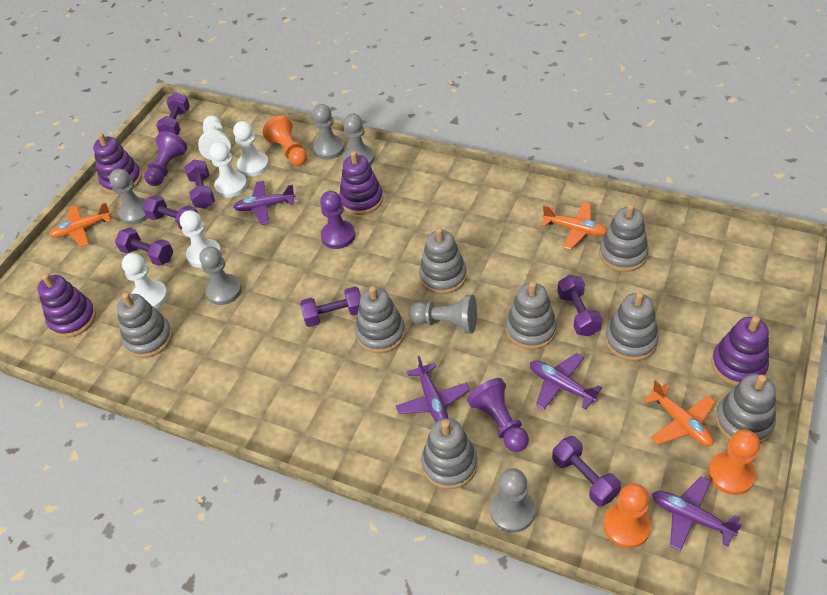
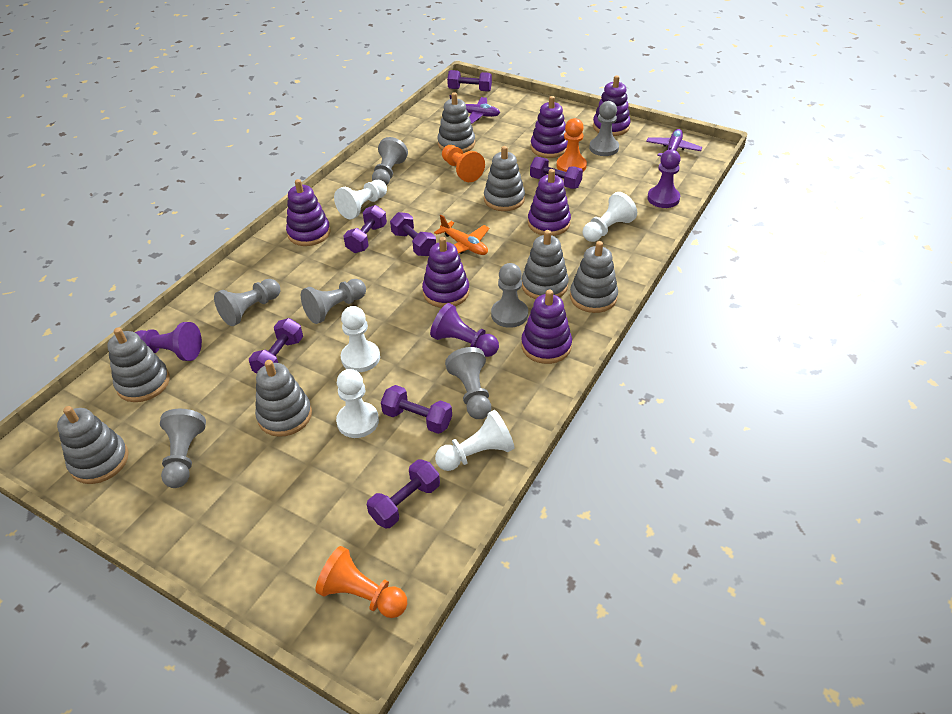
grey pawn: [109,169,147,225] [199,246,242,305] [312,104,345,160] [343,114,375,165] [409,295,477,333] [490,468,535,533] = 6 -> [160,409,206,488] [214,279,280,326] [301,279,366,324] [372,137,408,186] [445,347,491,419] [491,263,528,328] [589,101,619,156] = 7
grey stacking toy: [116,293,173,358] [355,286,405,353] [419,227,467,294] [421,418,478,489] [506,281,557,350] [599,204,649,272] [605,292,659,361] [715,374,776,444] = 8 -> [57,406,129,484] [107,327,170,402] [255,360,312,437] [437,92,475,153] [484,146,525,211] [522,230,569,299] [570,241,618,313] = 7
orange plane: [49,203,112,247] [541,202,607,250] [644,380,715,447] = 3 -> [434,215,490,255] = 1
purple plane: [233,181,296,225] [396,356,470,422] [530,353,602,410] [652,476,742,551] = 4 -> [450,95,500,124] [646,129,702,158] = 2
purple stacking toy: [37,273,96,338] [93,133,142,194] [339,151,383,215] [711,316,769,386] = 4 -> [286,179,331,246] [422,237,470,308] [521,290,572,364] [528,169,571,236] [531,96,568,158] [593,75,631,136] = 6

